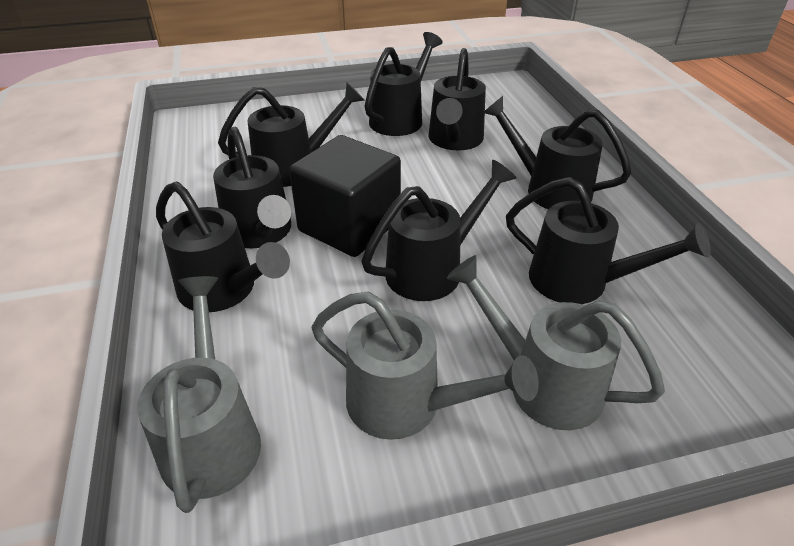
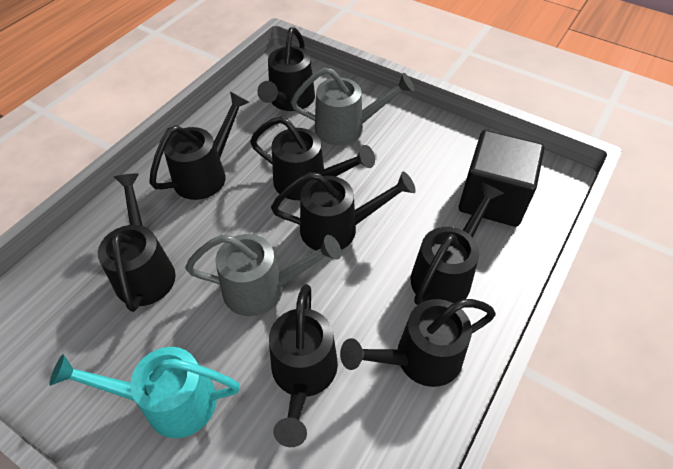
grey watering can: [137,276,261,513] [311,291,539,440] [446,255,665,430] = 3 -> [185,234,341,316] [291,67,414,145] = 2
turquoise watering can: none = 0 -> [49,347,240,438] = 1

